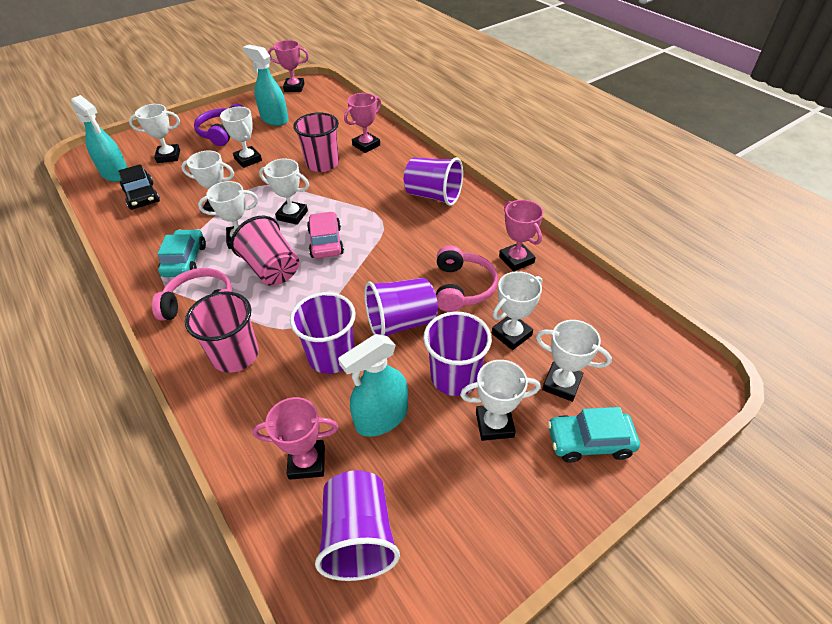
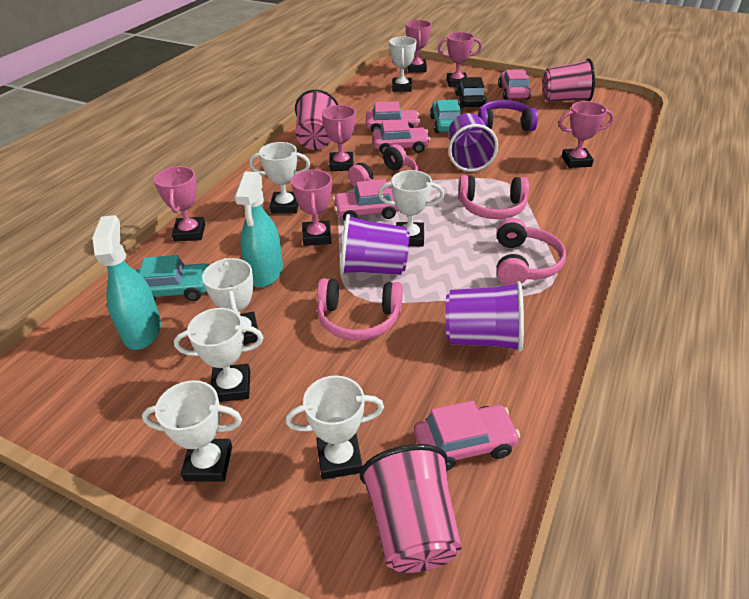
pink car: [307,211,344,258] = 1 -> [333,179,399,221] [366,101,420,133] [372,119,430,154] [414,401,520,471] [498,69,531,100] = 5
pink headphones: [152,268,232,321] [436,245,498,312] = 2 -> [317,278,403,341] [348,144,418,188] [458,175,529,219] [497,218,566,285] = 4
pink trophy: [252,397,338,480] [268,40,309,92] [344,93,382,153] [499,200,543,272] = 4 -> [154,166,205,242] [291,169,332,246] [322,105,356,171] [406,20,431,72] [438,32,482,87] [559,101,614,168] = 6
purple cup: [290,292,356,374] [315,470,400,581] [364,278,438,336] [404,157,463,206] [423,312,492,396] = 5 -> [340,214,410,275] [446,281,524,352] [448,113,498,172] = 3
turquoise spray bottle: [71,95,128,182] [243,45,288,126] [338,334,408,437] = 3 -> [92,215,161,350] [234,171,283,287] = 2
white trophy: [129,104,180,163] [181,151,234,212] [198,181,258,249] [220,107,262,168] [259,159,309,225] [460,360,540,441] [492,271,542,350] [536,320,612,402] = 8 -> [142,380,242,482] [174,308,264,402] [202,258,258,345] [249,142,310,213] [286,375,384,480] [378,170,444,246] [389,37,417,92] = 7

